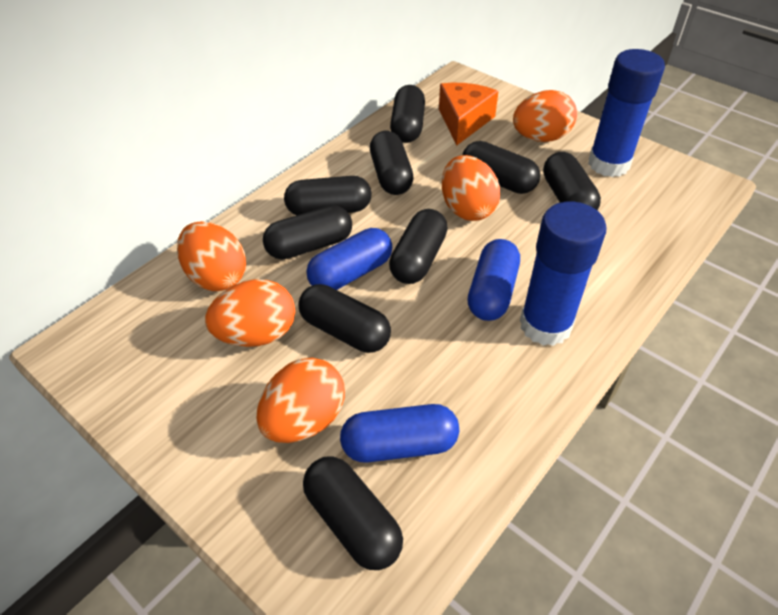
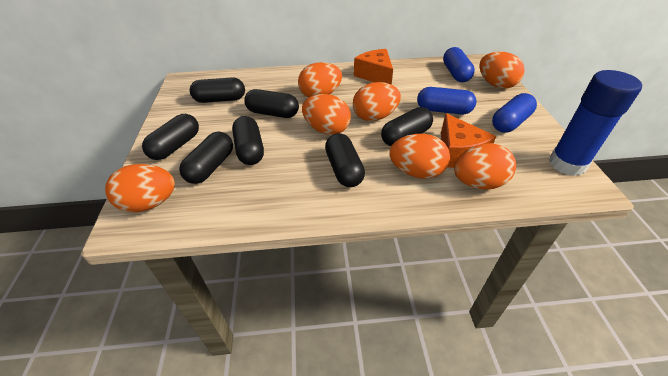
black capsule: [263,205,352,259] [284,176,372,215] [298,284,391,353] [303,456,403,570] [370,131,414,195] [389,209,448,284] [390,85,425,143] [463,141,540,194] [543,152,601,210] = 9 -> [142,114,199,160] [179,132,233,184] [190,77,245,103] [232,116,264,165] [244,89,299,118] [325,133,365,187] [381,107,433,146] = 7
blue glue stick: [520,201,606,346] [588,49,665,177] = 2 -> [549,70,642,176] = 1
orange cheese: [439,83,499,146] = 1 -> [354,49,393,84] [441,113,496,168] = 2
orange egg: [177,221,246,291] [205,279,295,347] [256,358,345,443] [442,155,501,221] [513,90,577,142] = 5 -> [105,164,175,212] [298,62,342,97] [302,94,351,135] [353,82,401,121] [389,134,450,179] [454,143,516,190] [479,51,525,89] = 7

